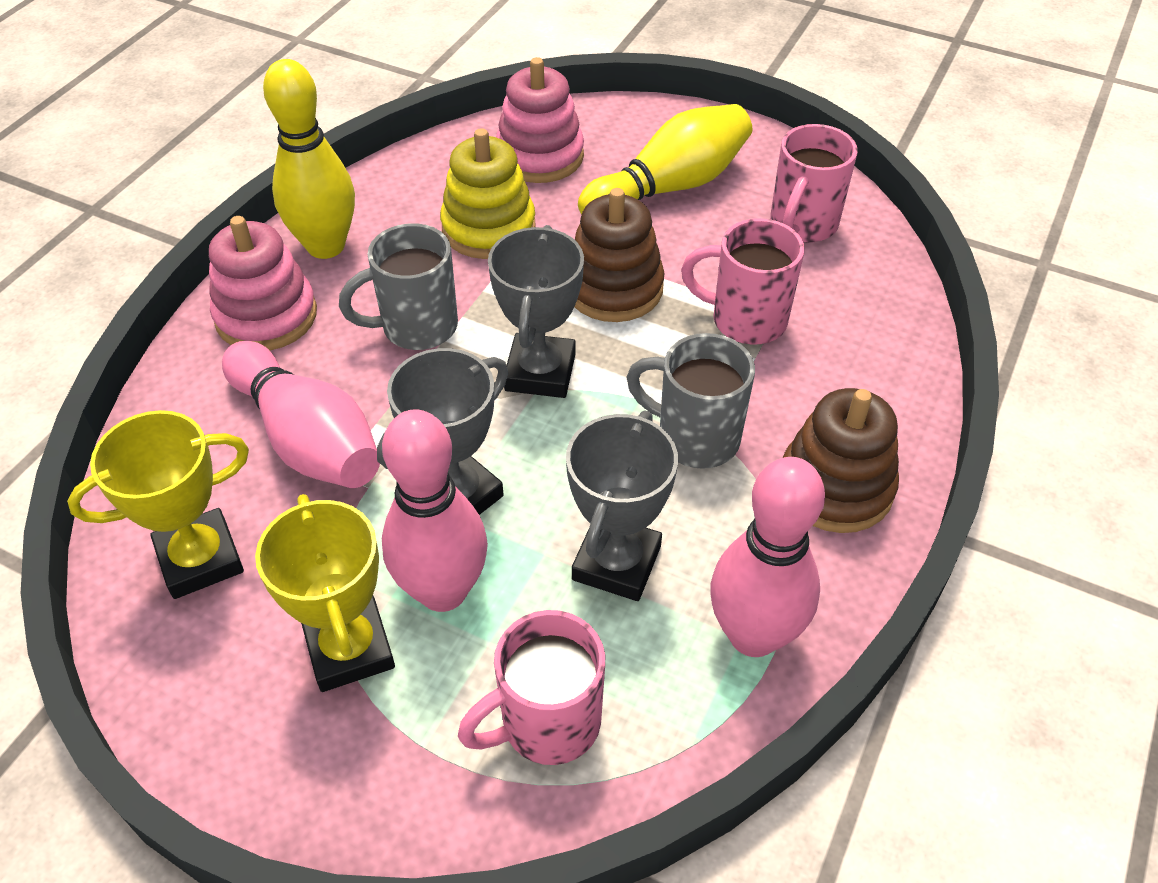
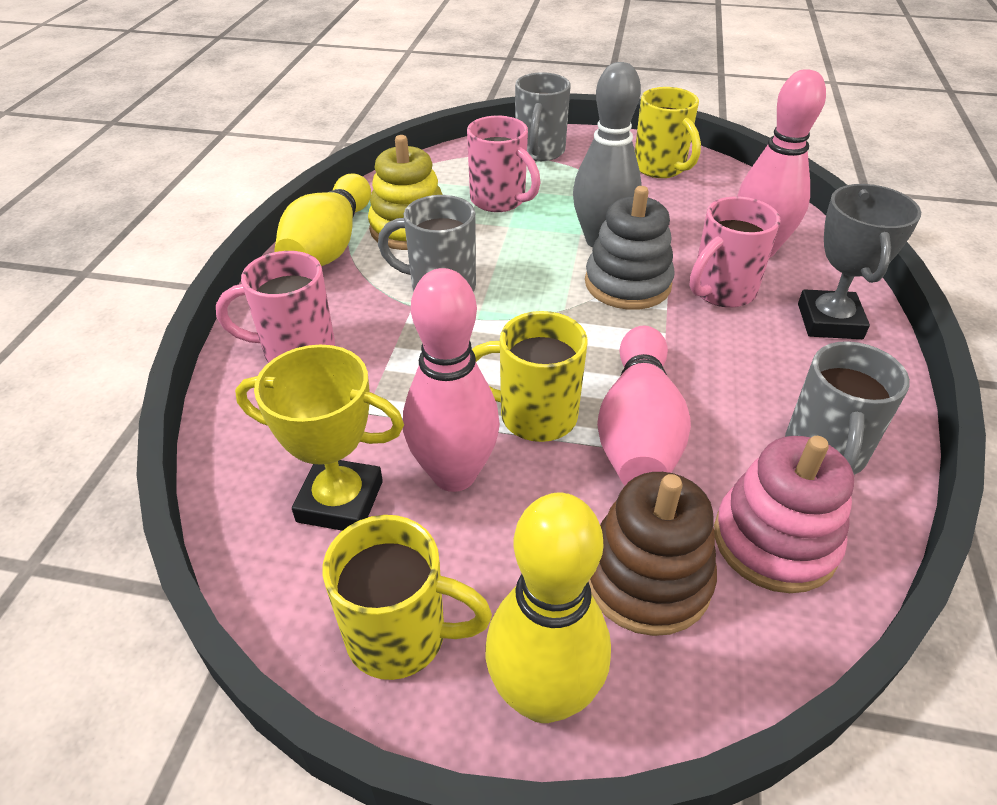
brown stacking toy: [575,188,665,322] [783,388,899,533] = 2 -> [588,472,717,636] = 1
grey bowling pin: none = 0 -> [573,62,642,248] = 1
grey mug: [339,223,458,350] [626,333,755,469] = 2 -> [378,195,476,292] [515,72,571,161] [785,341,910,475] = 3
grey stacking toy: none = 0 -> [585,186,675,310] = 1
grey trophy: [377,348,508,515] [488,225,584,398] [566,410,678,601] = 3 -> [798,184,921,339] = 1
pink stacking toy: [209,216,317,350] [496,57,584,183] = 2 -> [714,436,854,593] = 1
yellow mug: none = 0 -> [323,515,492,680] [472,311,587,442] [635,87,701,178] = 3
yellow trophy: [67,410,249,599] [255,494,395,692] = 2 -> [235,345,404,531] = 1

